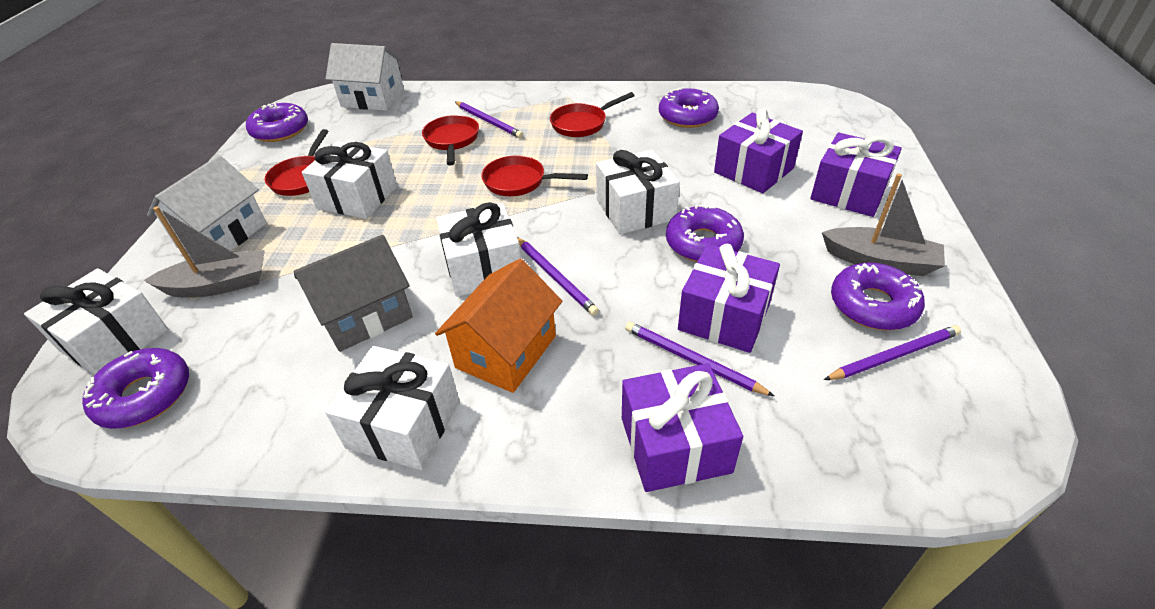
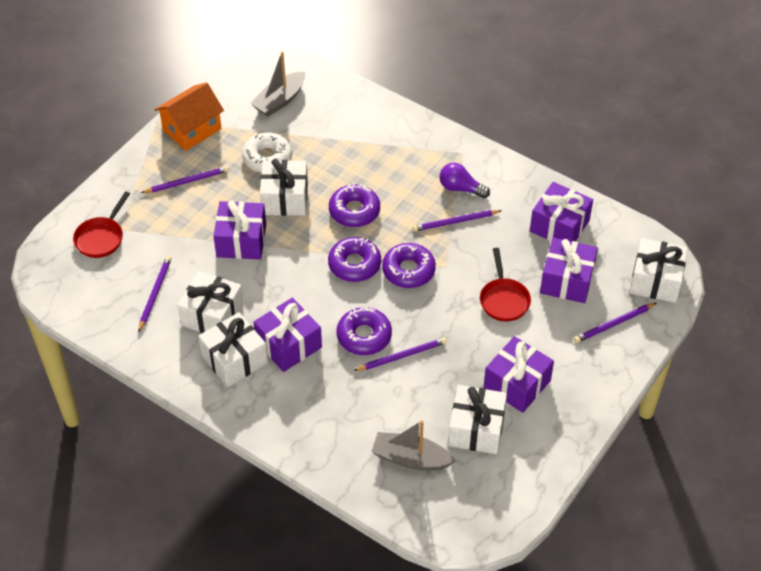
grey house: [294,235,413,352] = 1 -> none = 0
purple donut: [82,348,189,429] [246,103,308,142] [659,87,719,128] [666,204,744,262] [831,263,925,330] = 5 -> [328,237,381,282] [329,183,380,227] [337,307,392,355] [382,243,436,288] = 4
purple gift: [622,363,743,492] [678,244,780,353] [714,109,803,193] [810,133,902,217] = 4 -> [213,200,266,259] [253,298,322,372] [484,336,554,413] [530,182,593,242] [540,238,598,303] = 5
purple light bulb: none = 0 -> [440,163,490,198] = 1
purple pencil: [455,101,523,138] [517,237,599,316] [625,322,774,396] [824,325,961,380] = 4 -> [138,256,172,333] [141,166,229,193] [354,338,447,371] [412,210,502,231] [574,303,656,343] = 5
red pan: [265,129,328,196] [422,115,479,165] [481,155,588,196] [550,92,635,137] = 4 -> [73,191,130,258] [480,248,531,322] = 2
white donut: none = 0 -> [242,132,292,173] = 1
white house: [147,155,267,251] [326,43,404,111] = 2 -> none = 0

